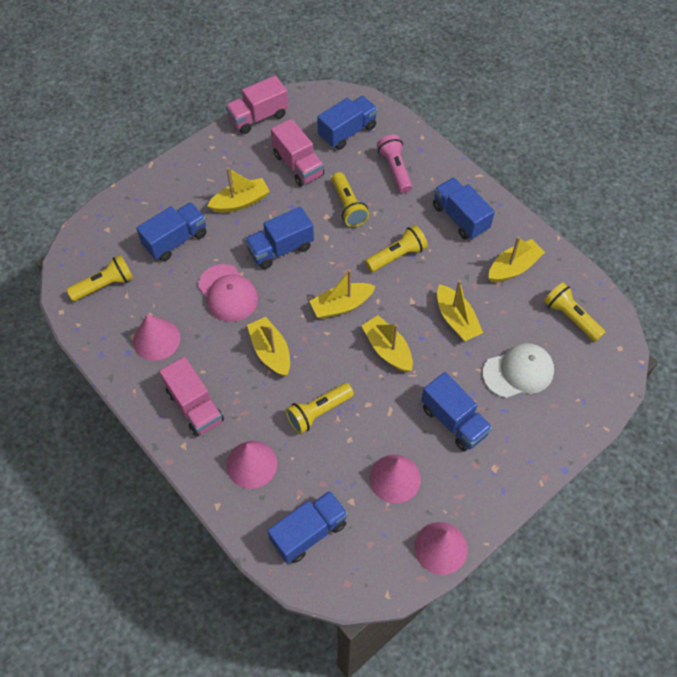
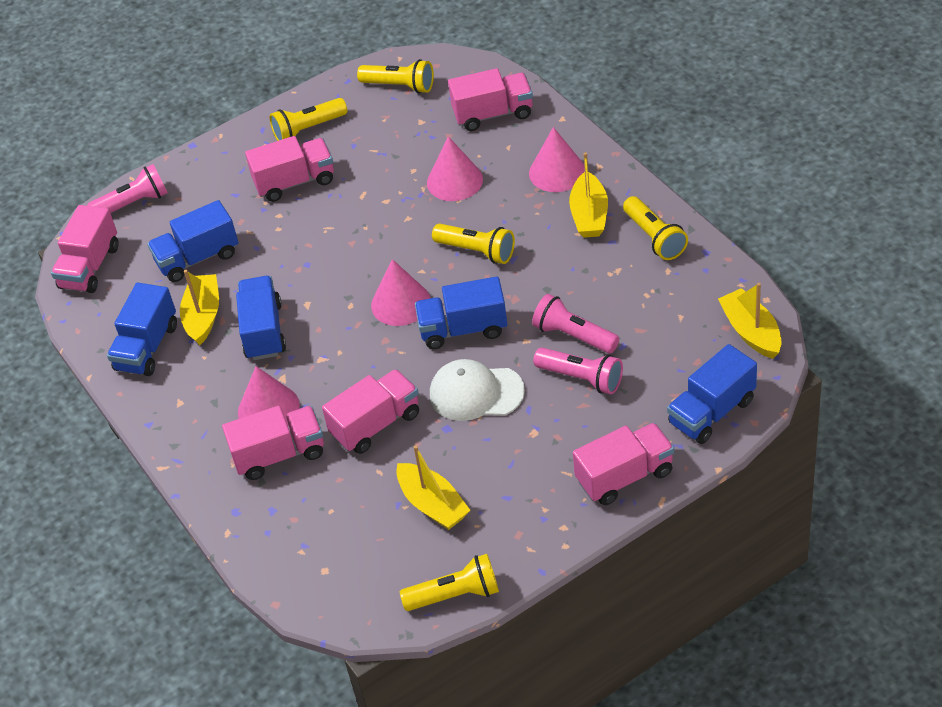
blue truck: [136,202,207,261] [245,207,314,269] [267,491,348,564] [317,96,378,150] [421,372,492,452] [433,178,495,240] = 6 -> [107,283,177,376] [147,200,238,282] [236,276,286,360] [415,276,507,349] [667,344,757,444] = 5
pink cap: [198,264,258,322] = 1 -> none = 0
pink flashlight: [377,135,412,193] = 1 -> [87,164,168,213] [532,294,619,354] [533,348,623,394] = 3
pink truck: [159,357,224,437] [225,75,288,134] [271,119,324,187] = 3 -> [51,205,119,293] [222,406,324,480] [245,136,334,202] [322,369,419,454] [448,68,533,131] [573,423,674,505] = 6
yellow boat: [207,168,270,213] [247,317,290,377] [310,269,376,319] [361,315,413,372] [437,280,483,341] [488,236,545,282] = 6 -> [180,270,219,345] [396,445,471,530] [569,152,608,238] [718,283,782,359] = 4

